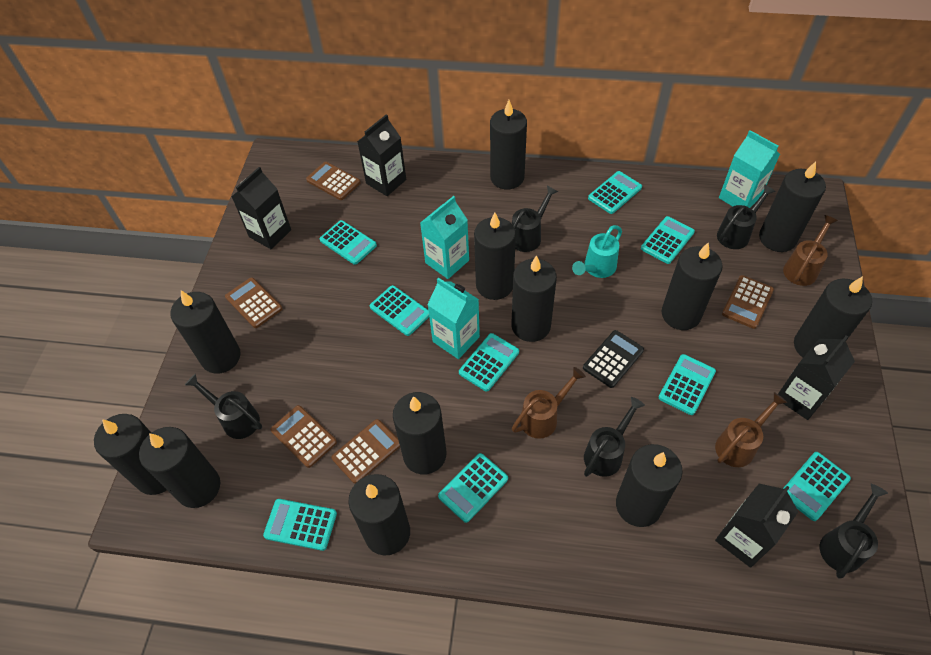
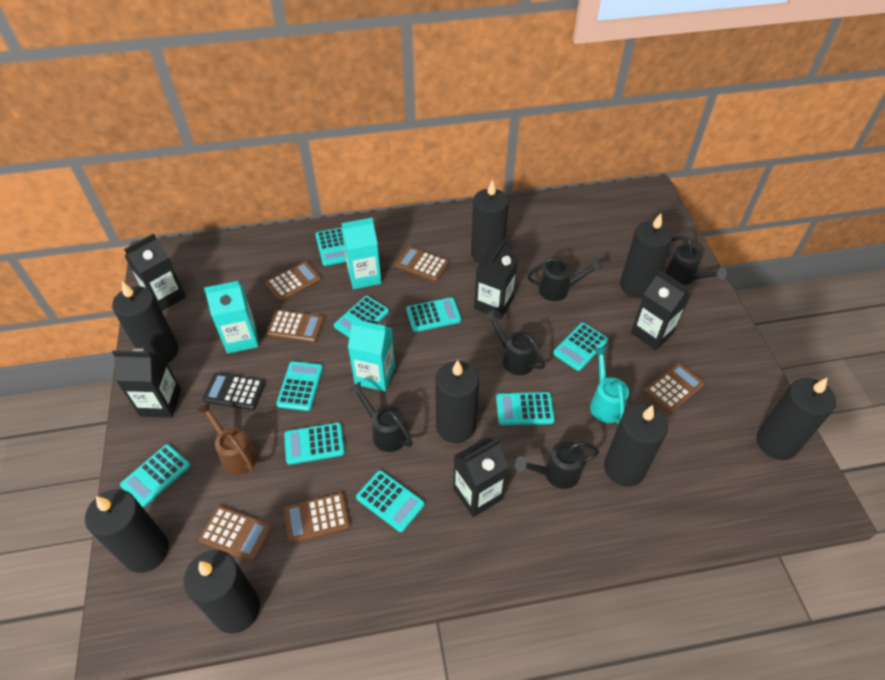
black candle: [94,414,167,495] [139,427,220,508] [170,290,241,374] [348,474,410,555] [393,392,446,474] [474,212,516,300] [490,100,527,189] [512,255,557,342] [616,444,682,527] [661,243,723,330] [759,162,826,252] [794,276,872,357] = 12 -> [85,489,169,573] [112,281,179,363] [184,550,260,634] [435,360,479,443] [471,179,509,263] [604,404,668,487] [620,213,673,298] [757,377,836,460] = 8
black carton: [232,167,291,249] [357,114,406,196] [715,484,798,568] [778,335,855,420] = 4 -> [112,348,181,418] [124,233,186,311] [453,438,509,517] [474,239,518,319] [631,270,690,350] = 5
brown calculator: [225,277,282,328] [270,405,337,468] [306,162,361,200] [332,419,400,484] [722,275,774,329] = 5 -> [198,506,272,562] [266,261,321,302] [267,310,324,343] [283,493,350,544] [395,246,449,282] [644,363,705,413] = 6
brown watering can: [512,367,586,439] [715,392,788,467] [783,215,838,286] = 3 -> [197,402,258,475] = 1

